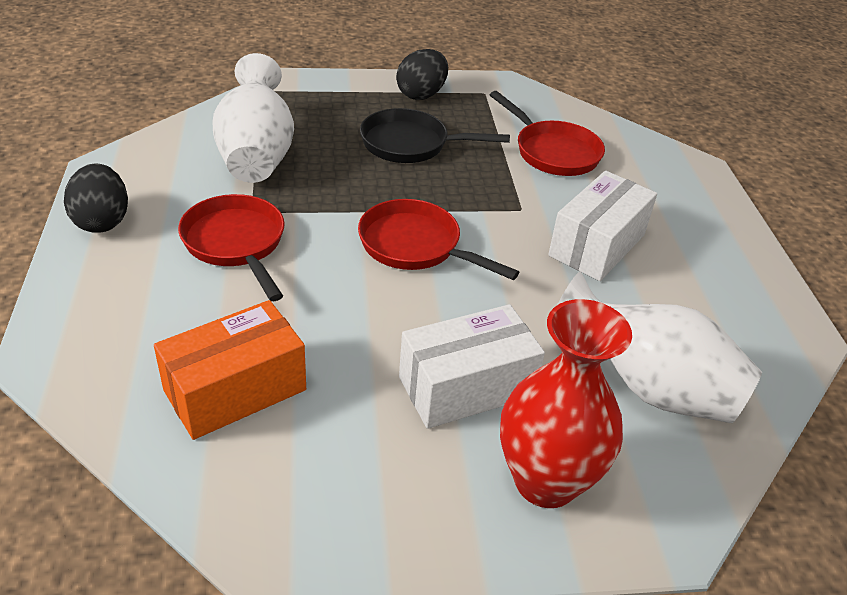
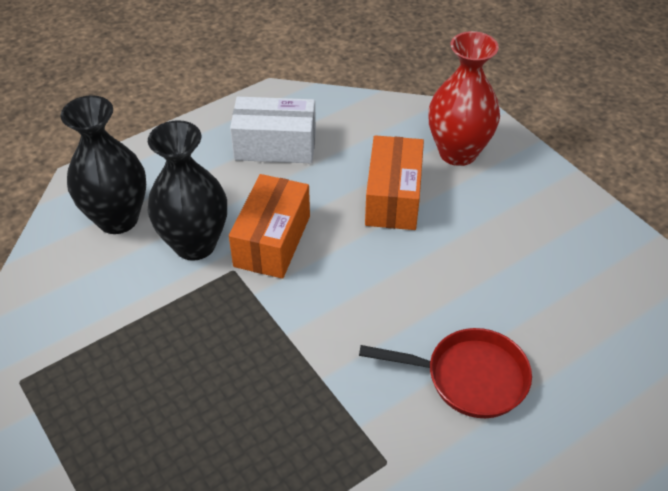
black egg: [64,163,128,233] [396,49,448,100] = 2 -> none = 0
black pan: [360,108,510,163] = 1 -> none = 0
black vase: none = 0 -> [60,95,146,234] [148,120,227,261] = 2
orange box: [154,300,306,440] = 1 -> [229,174,310,279] [365,135,424,230] = 2
red pan: [178,194,285,301] [358,199,519,280] [490,91,605,176] = 3 -> [359,328,532,418] = 1
white box: [399,304,545,429] [548,171,657,281] = 2 -> [230,97,316,163] = 1
white vase: [212,53,294,183] [557,271,762,423] = 2 -> none = 0

